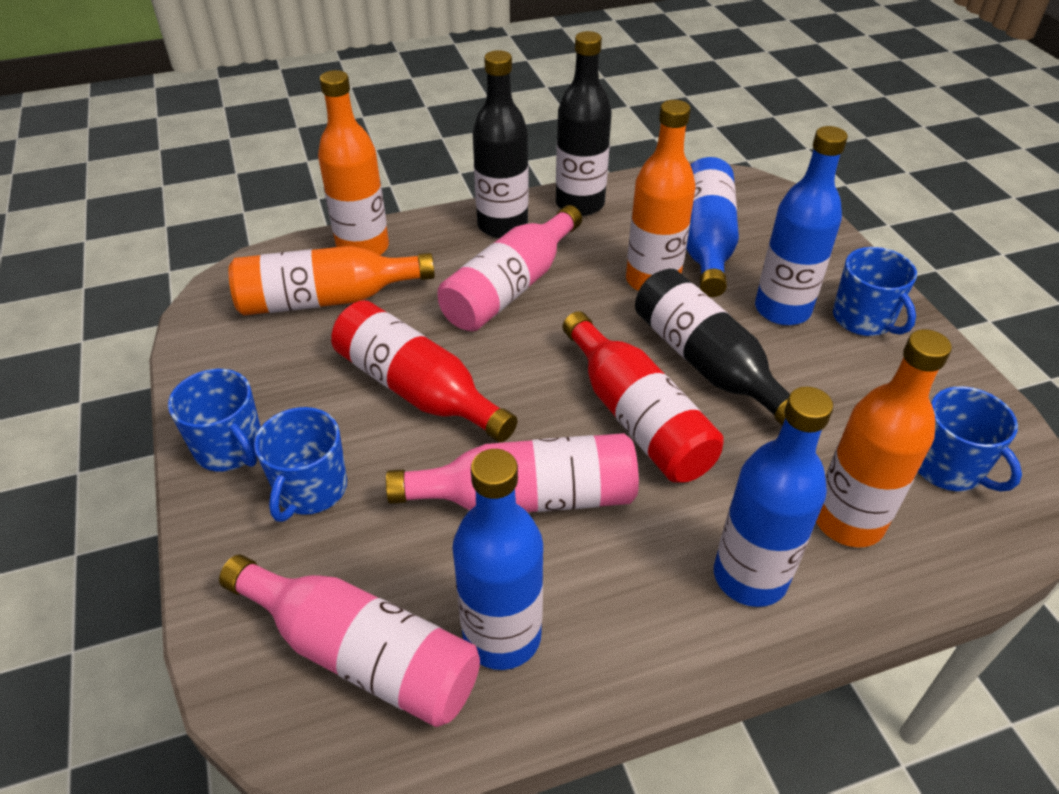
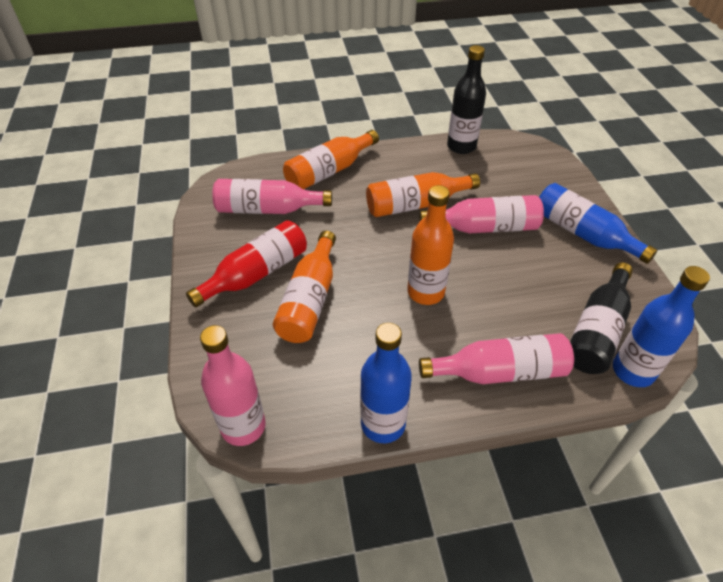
black bottle: [472,50,528,238] [556,31,612,216] [635,269,790,426] = 3 -> [447,45,486,154] [570,262,633,374] = 2
blue bottle: [452,449,543,670] [686,157,739,297] [714,386,833,607] [755,126,848,325] = 4 -> [360,323,412,443] [539,183,657,264] [613,266,710,387] = 3
blue mug: [168,369,261,472] [254,407,347,522] [833,247,917,336] [918,386,1022,492] = 4 -> none = 0
pink bottle: [219,554,480,727] [386,433,639,512] [437,205,582,331] = 3 -> [200,325,266,446] [212,179,332,214] [419,195,544,234] [419,333,574,384] = 4
red bottle: [331,300,517,442] [563,311,724,483] = 2 -> [186,220,307,308] = 1

